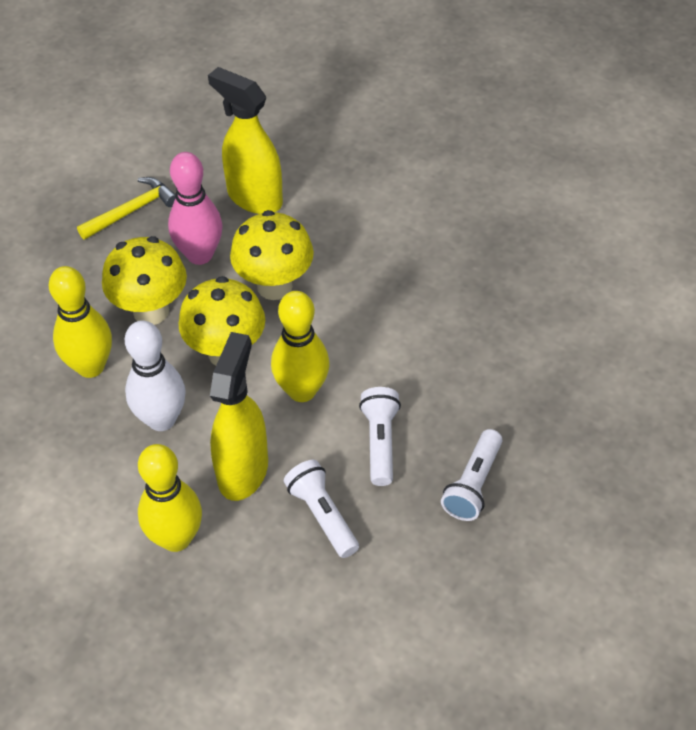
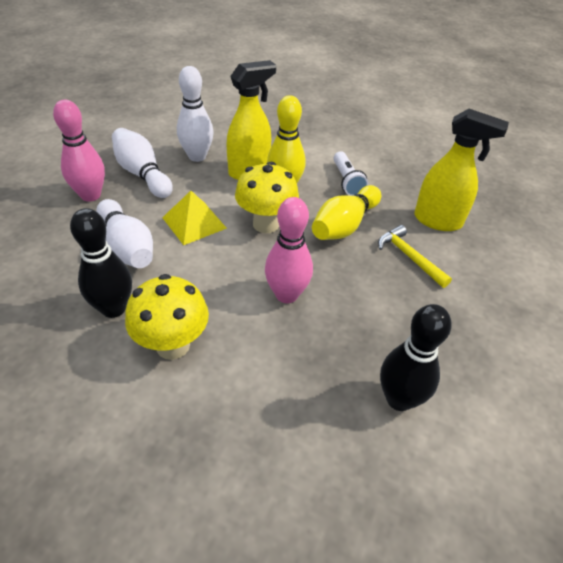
black bowling pin: none = 0 -> [70,208,132,318] [380,304,452,411] = 2
pink bowling pin: [168,152,223,265] = 1 -> [53,100,105,202] [265,197,313,303] = 2
white bowling pin: [125,320,186,431] = 1 -> [96,199,153,268] [112,128,173,198] [177,66,213,162] = 3
white flashlight: [284,460,359,558] [359,387,401,486] [441,429,502,521] = 3 -> [333,151,368,196] = 1
yellow bowling pin: [49,266,112,378] [138,444,202,552] [271,291,330,402] = 3 -> [267,95,306,183] [312,185,381,240] = 2
yellow mushroom: [102,236,187,325] [178,276,265,366] [230,210,314,300] = 3 -> [125,274,209,360] [235,162,299,233] = 2
yellow pyramid: none = 0 -> [162,191,227,245] = 1

